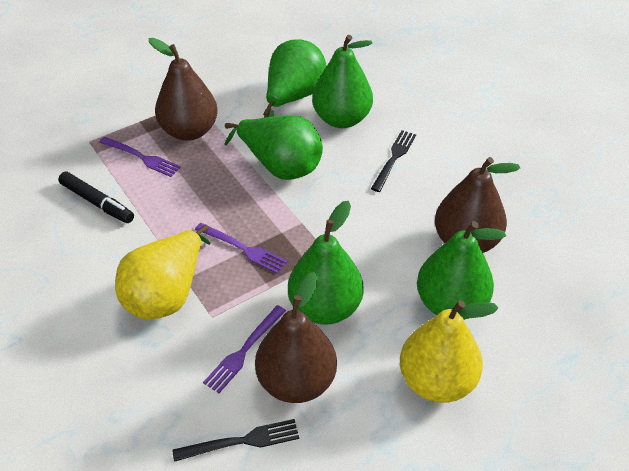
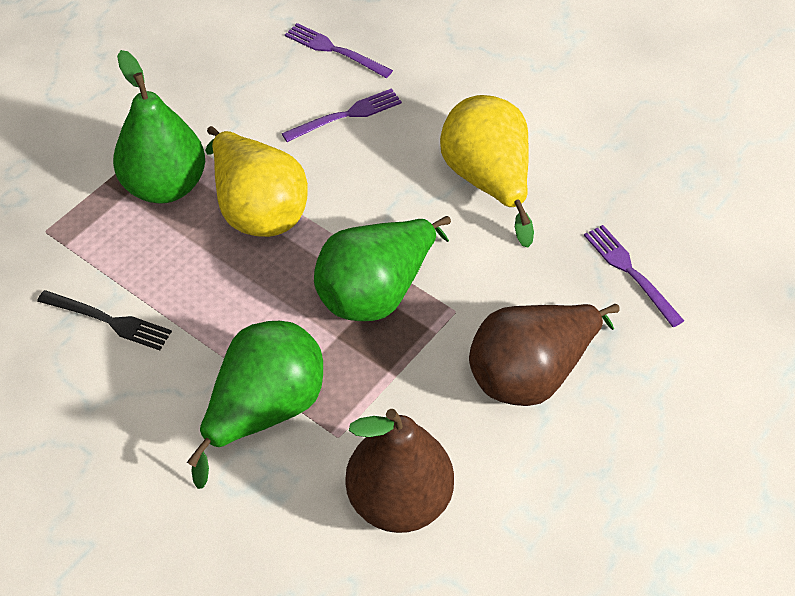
black fork: [172,419,299,462] [371,130,416,192] = 2 -> [37,290,172,351] = 1
black marker: [58,172,134,223] = 1 -> none = 0
brown pear: [149,38,218,141] [255,272,337,403] [435,157,520,253] = 3 -> [345,409,454,533] [469,304,620,406] = 2
green pear: [224,115,323,180] [263,39,326,118] [288,201,364,325] [312,35,373,128] [417,221,506,320] = 5 -> [113,50,205,204] [187,321,323,489] [314,216,451,321] = 3

